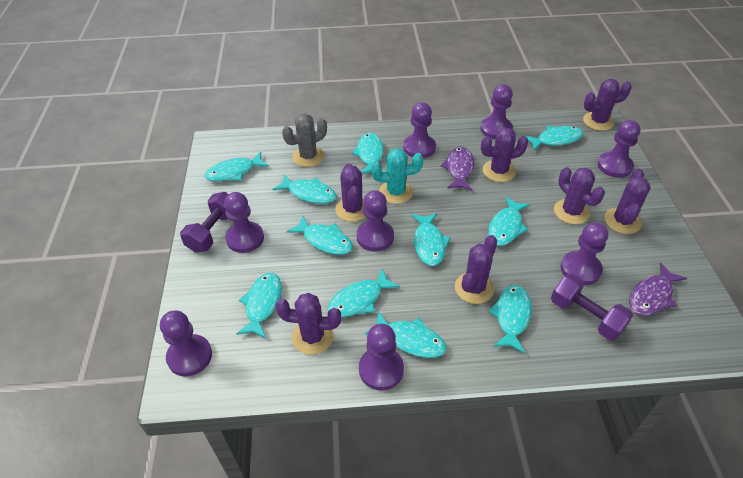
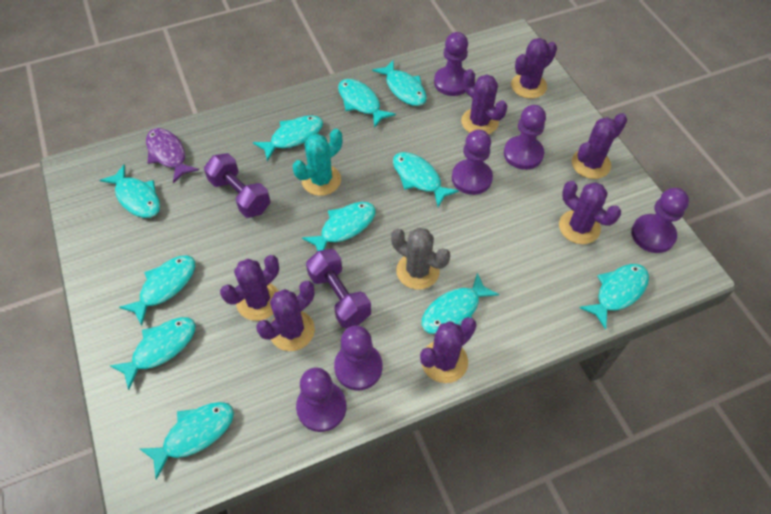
purple fish: [441,146,474,191] [629,262,687,316] = 2 -> [146,128,199,184] = 1
purple pawn: [160,310,212,376] [224,192,264,253] [357,190,394,252] [359,324,404,390] [403,102,436,158] [480,84,513,139] [561,222,608,285] [598,120,641,178] = 8 -> [296,367,346,432] [334,326,382,390] [434,32,468,96] [452,130,493,195] [504,105,546,170] [631,188,689,253] = 6

